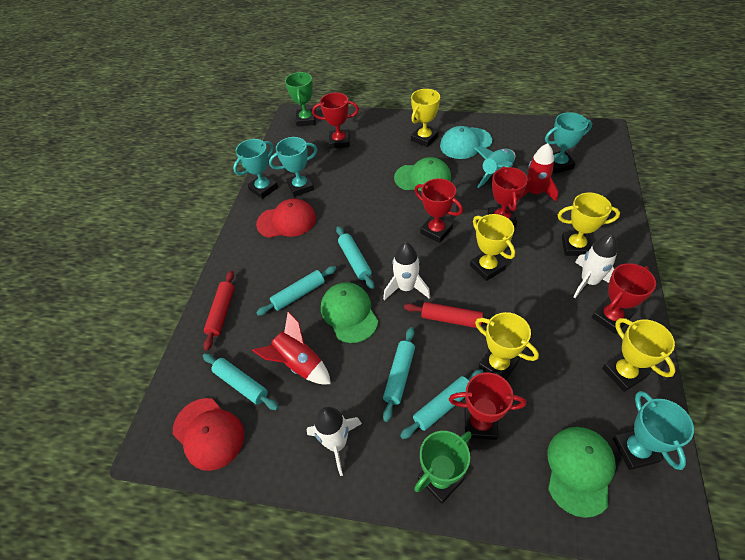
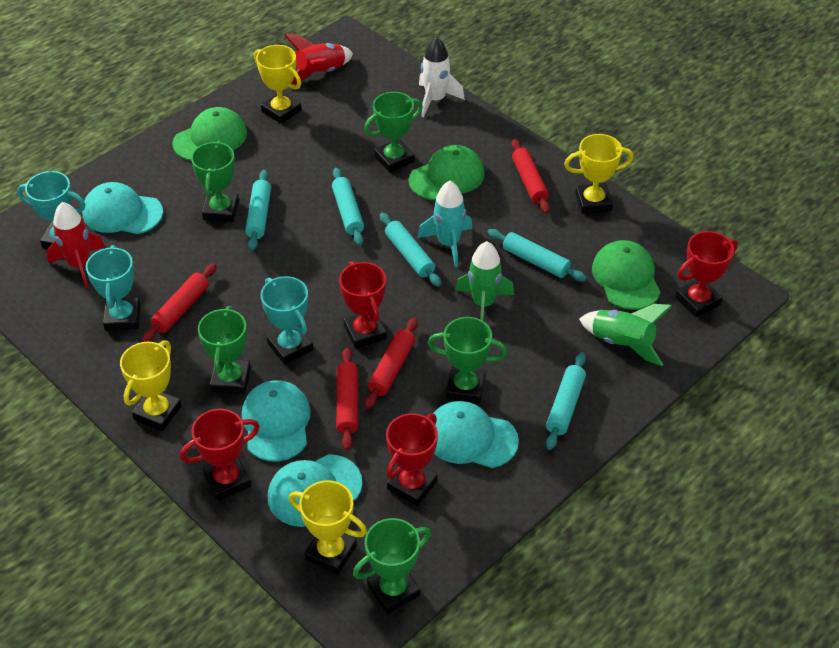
green rocket: none = 0 -> [455,241,514,321] [579,304,672,366] = 2
green trophy: [285,72,316,126] [414,431,472,504] = 2 -> [191,141,239,222] [198,306,251,394] [353,518,431,614] [364,92,423,173] [428,317,507,403] = 5
red cap: [173,398,244,471] [256,198,316,238] = 2 -> none = 0
red rolling pin: [203,270,234,351] [404,302,490,328] = 2 -> [141,263,217,342] [336,348,358,450] [365,317,418,409] [511,139,550,214] = 4
red trophy: [312,92,359,149] [414,178,463,243] [449,372,526,440] [488,166,528,228] [591,263,656,334] = 5 -> [179,409,260,501] [339,261,387,349] [386,413,438,506] [675,231,738,317] = 4
turquoise cap: [440,126,492,159] = 1 -> [82,182,163,234] [242,380,311,462] [268,454,362,527] [433,401,519,468] = 4
turquoise trophy: [233,139,278,199] [269,137,318,197] [545,112,592,174] [613,391,694,470] = 4 -> [17,171,86,249] [86,245,141,331] [261,276,313,364] = 3
white rocket: [307,407,362,476] [383,242,430,300] [573,234,618,298] = 3 -> [419,37,465,117] = 1
yellow trophy: [411,89,440,147] [470,214,515,281] [475,312,539,380] [558,192,620,256] [602,318,676,392] = 5 -> [120,340,182,431] [254,45,301,124] [289,480,367,574] [564,134,634,214] = 4

